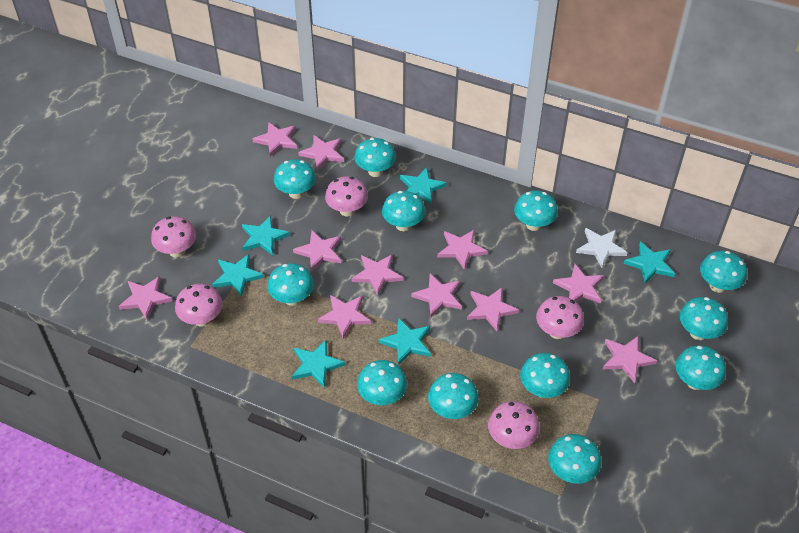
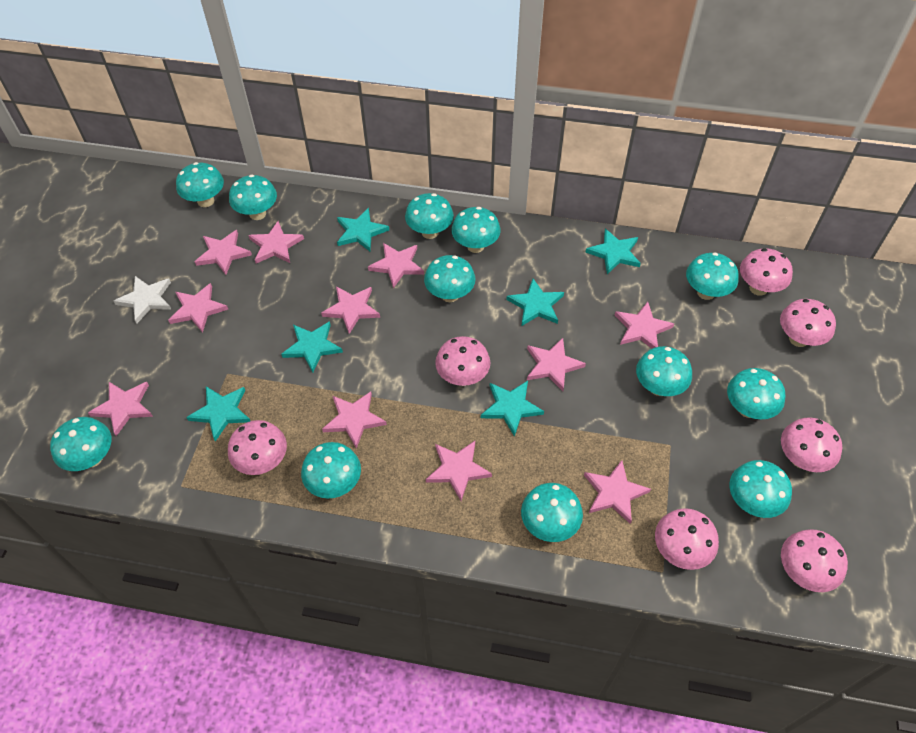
pink mushroom: [151,216,196,257] [175,284,223,326] [325,176,368,216] [488,401,540,449] [536,296,584,339] = 5 -> [228,420,287,475] [435,336,490,386] [655,508,719,570] [740,248,793,296] [780,299,836,347] [781,417,842,472] [781,529,848,592] = 7

